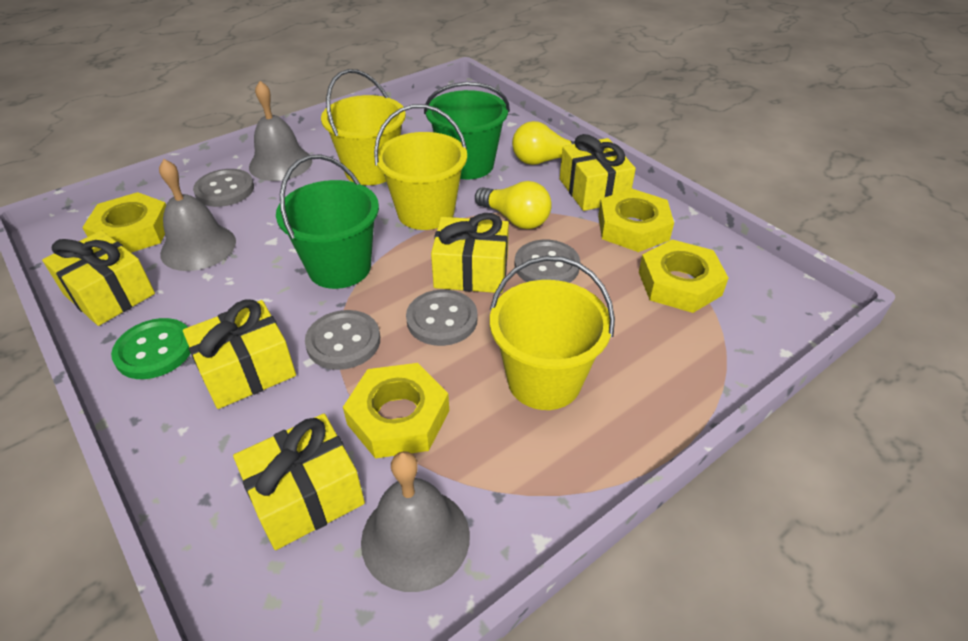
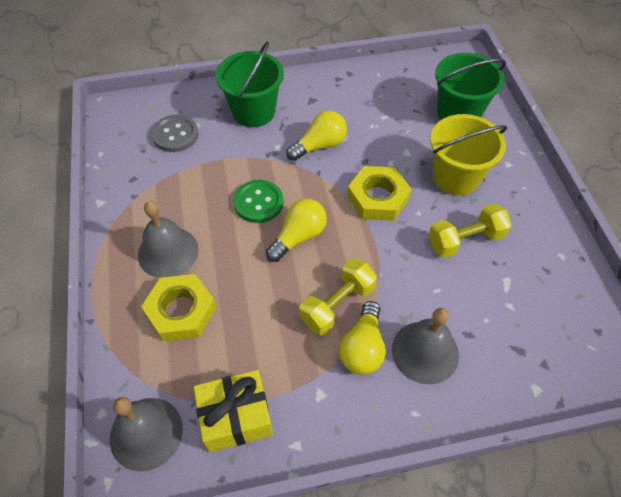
grey button: [193,169,254,207] [305,310,380,370] [406,289,478,346] [515,240,580,283] = 4 -> [151,115,199,152] = 1
yellow bucket: [321,69,406,185] [374,104,467,230] [490,256,615,410] = 3 -> [430,114,507,196] = 1
yellow dumbbell: none = 0 -> [299,259,377,335] [428,204,512,258] = 2
yellow gift: [42,230,155,326] [183,299,296,409] [233,414,365,550] [431,213,509,293] [560,134,636,211] = 5 -> [194,370,273,453] = 1
yellow light bulb: [475,181,552,229] [512,121,575,165] = 2 -> [266,198,327,262] [286,111,347,161] [339,301,386,375] = 3
yellow nut: [82,192,166,253] [343,363,449,458] [598,189,674,252] [639,239,728,313] = 4 -> [141,274,216,342] [347,166,412,221] = 2

